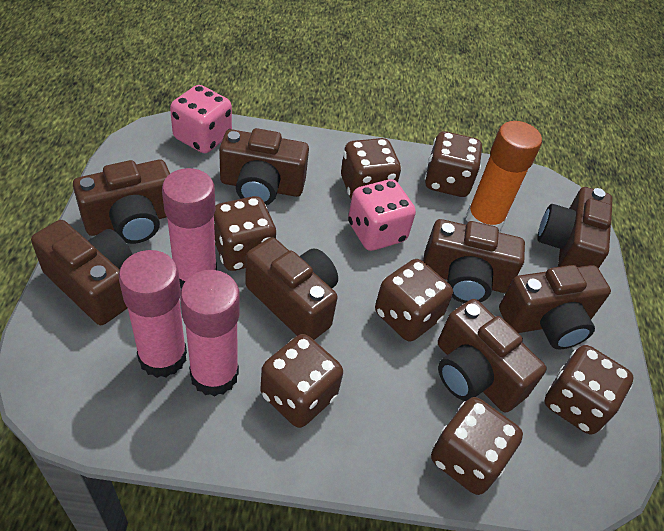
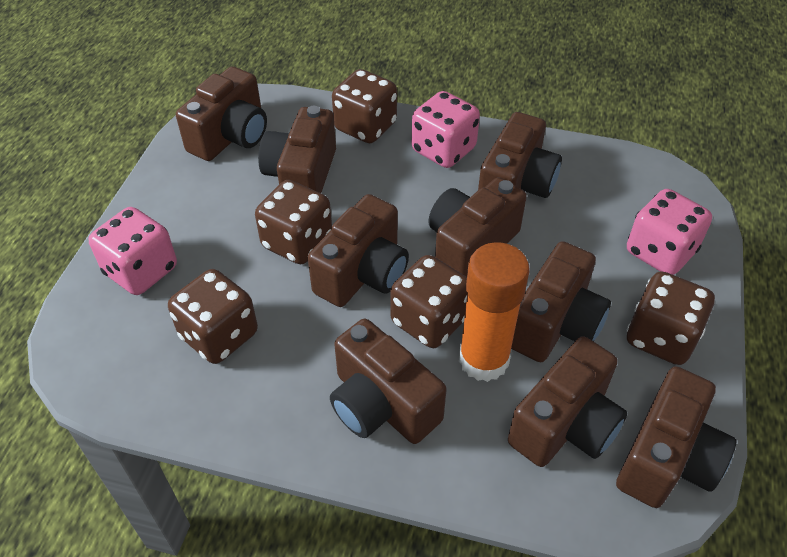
brown camera: [31,220,133,325] [73,160,170,244] [219,128,309,205] [245,237,338,340] [423,219,525,303] [438,299,547,413] [499,265,611,349] [537,187,613,269] = 8 -> [176,66,267,161] [258,106,336,193] [308,194,409,307] [330,319,447,444] [428,177,527,277] [478,112,562,198] [508,336,627,467] [511,241,611,362] [616,366,736,508] = 9
brown dice: [214,196,276,271] [260,334,343,428] [341,138,401,199] [375,259,453,342] [425,131,482,197] [431,397,523,495] [544,345,634,435] = 7 -> [168,269,258,364] [255,180,332,264] [332,69,397,143] [390,255,467,348] [627,271,715,365] = 5
pink dice: [170,85,232,153] [348,179,416,251] = 2 -> [88,207,177,295] [412,91,480,168] [627,189,712,275] = 3
pink glue stick: [118,250,187,378] [162,168,217,289] [180,270,240,397] = 3 -> none = 0

